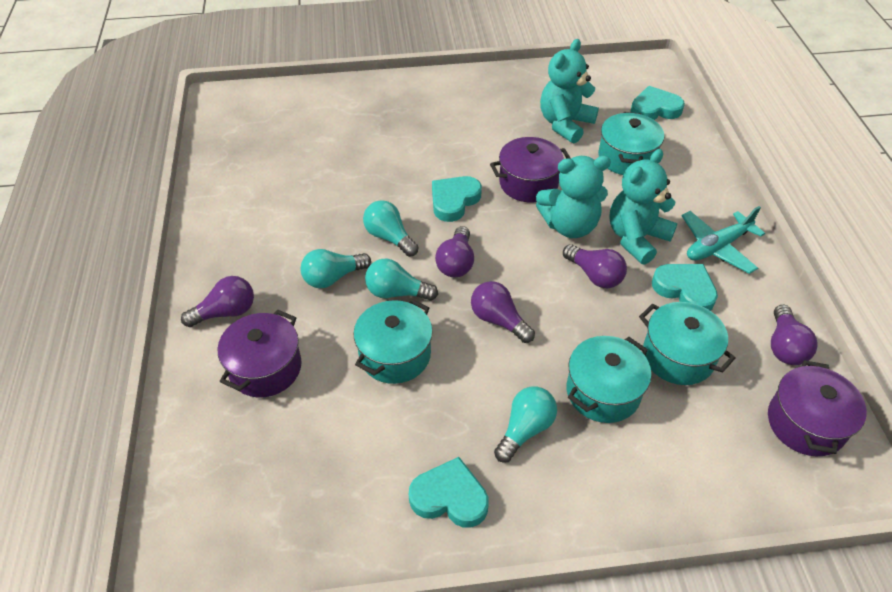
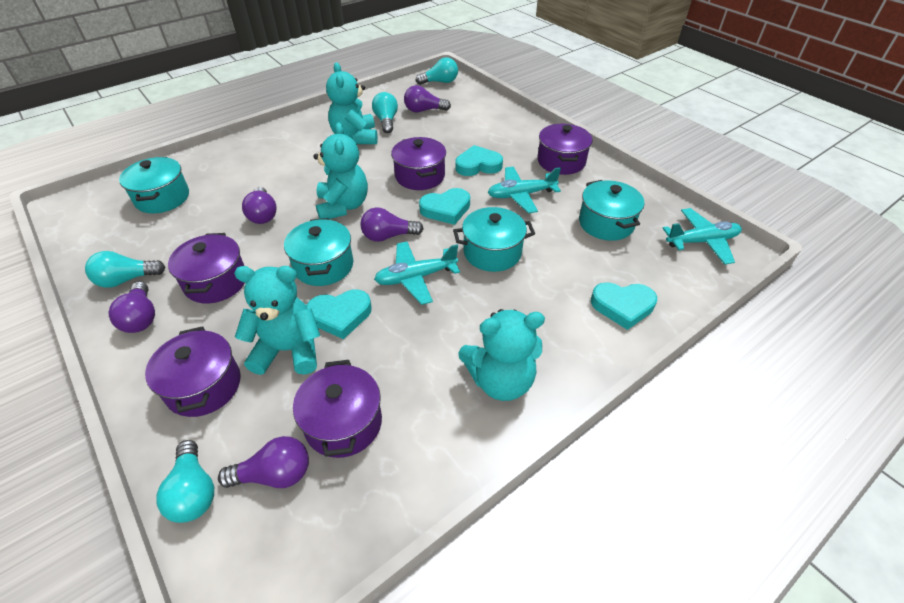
purple pot: [218,309,302,397] [490,137,571,202] [768,360,867,456] = 3 -> [145,326,241,417] [168,233,245,304] [293,360,382,458] [391,137,446,190] [538,124,592,175] = 5
turquoise plane: [682,206,765,274] = 1 -> [374,241,460,305] [488,166,561,213] [662,208,742,265] = 3
turquoise teddy bear: [536,156,611,238] [540,39,599,144] [609,149,678,265] = 3 -> [234,266,320,375] [314,123,368,219] [326,62,378,144] [458,309,545,401] = 4

